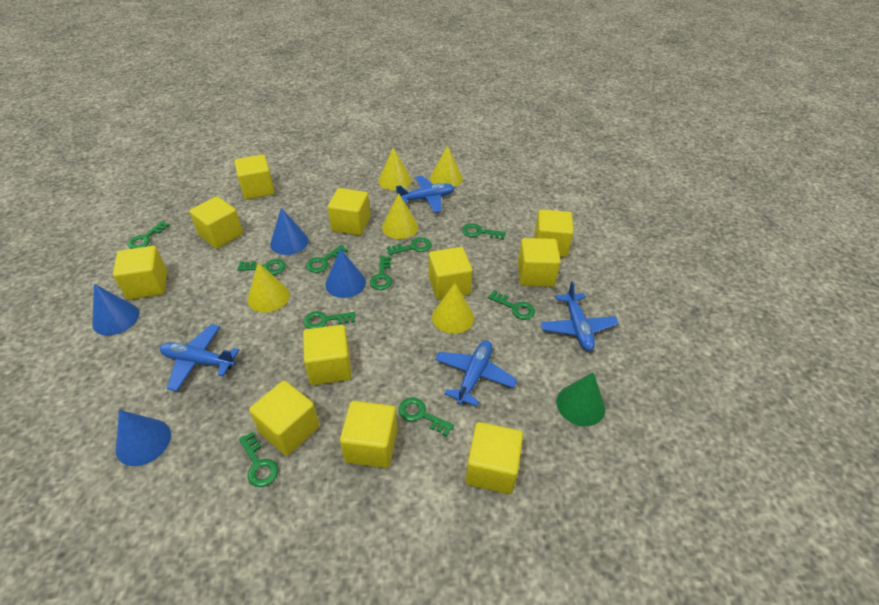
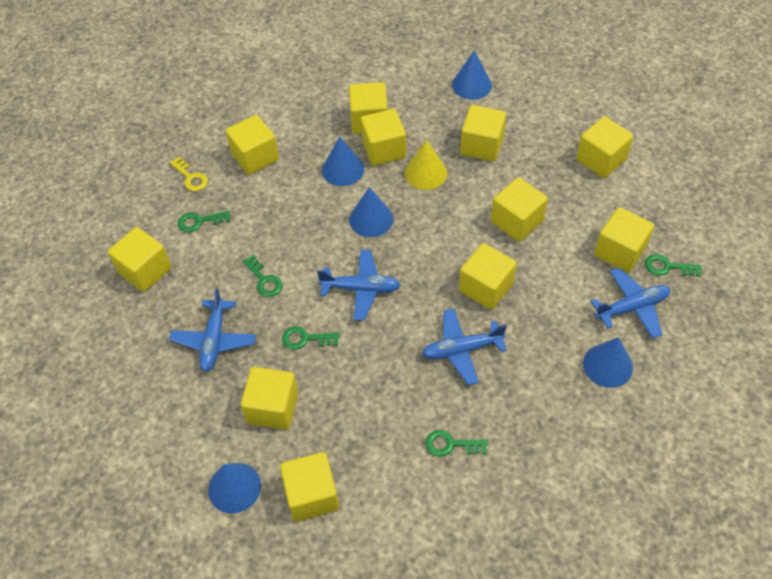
blue cone: [92,284,139,335] [115,410,171,466] [270,208,309,255] [325,249,366,298] = 4 -> [208,463,261,513] [322,137,364,186] [349,187,393,237] [452,50,492,100] [583,337,633,388] = 5
green cone: [556,372,605,426] = 1 -> none = 0
green key: [128,221,170,249] [237,259,286,275] [239,432,279,487] [303,311,356,329] [306,245,348,273] [370,256,392,290] [387,237,432,255] [399,398,454,437] [462,223,506,240] [488,290,535,320] = 10 -> [178,211,230,232] [243,255,283,297] [282,326,339,350] [425,430,488,457] [645,254,702,277] = 5
yellow cone: [247,263,290,313] [378,147,411,190] [382,193,418,239] [430,145,463,187] [432,283,474,334] = 5 -> [405,140,447,190] = 1
yellow key: none = 0 -> [170,156,208,191] = 1

